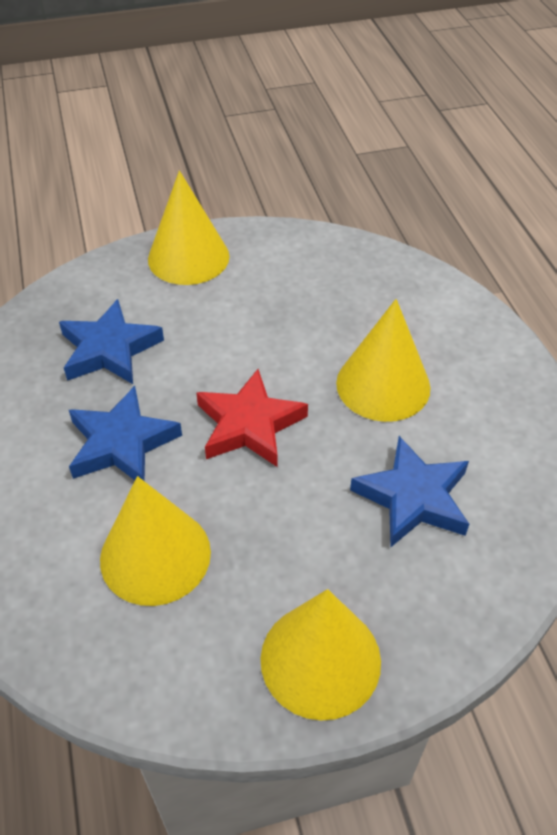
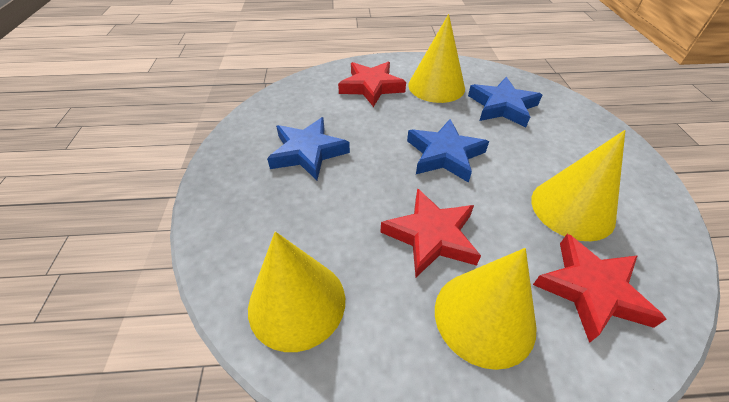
red star: [196,369,308,467] = 1 -> [338,62,406,107] [381,188,481,277] [533,234,667,343] = 3

